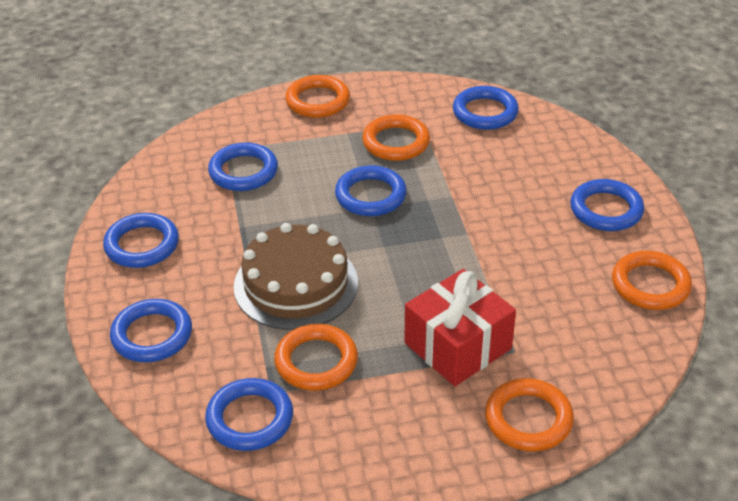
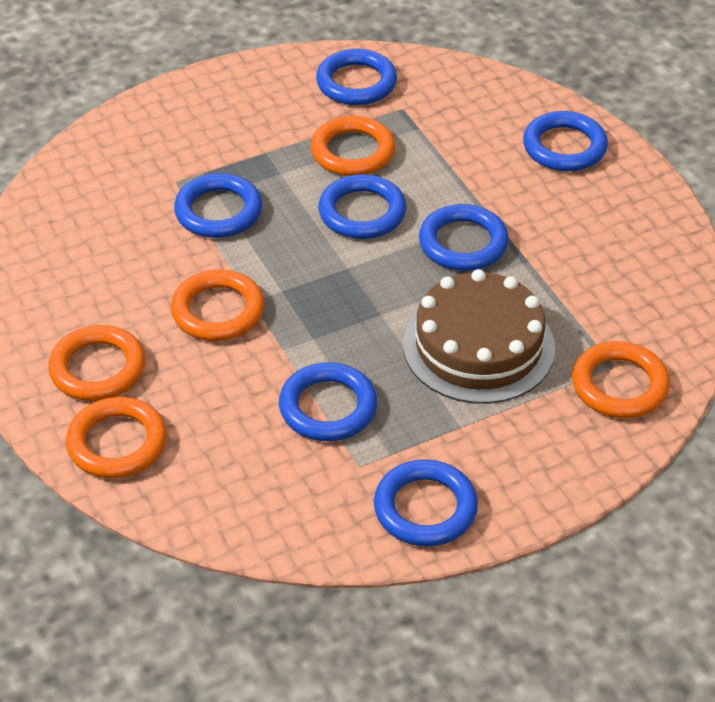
red gift: [404,269,516,386] = 1 -> none = 0

